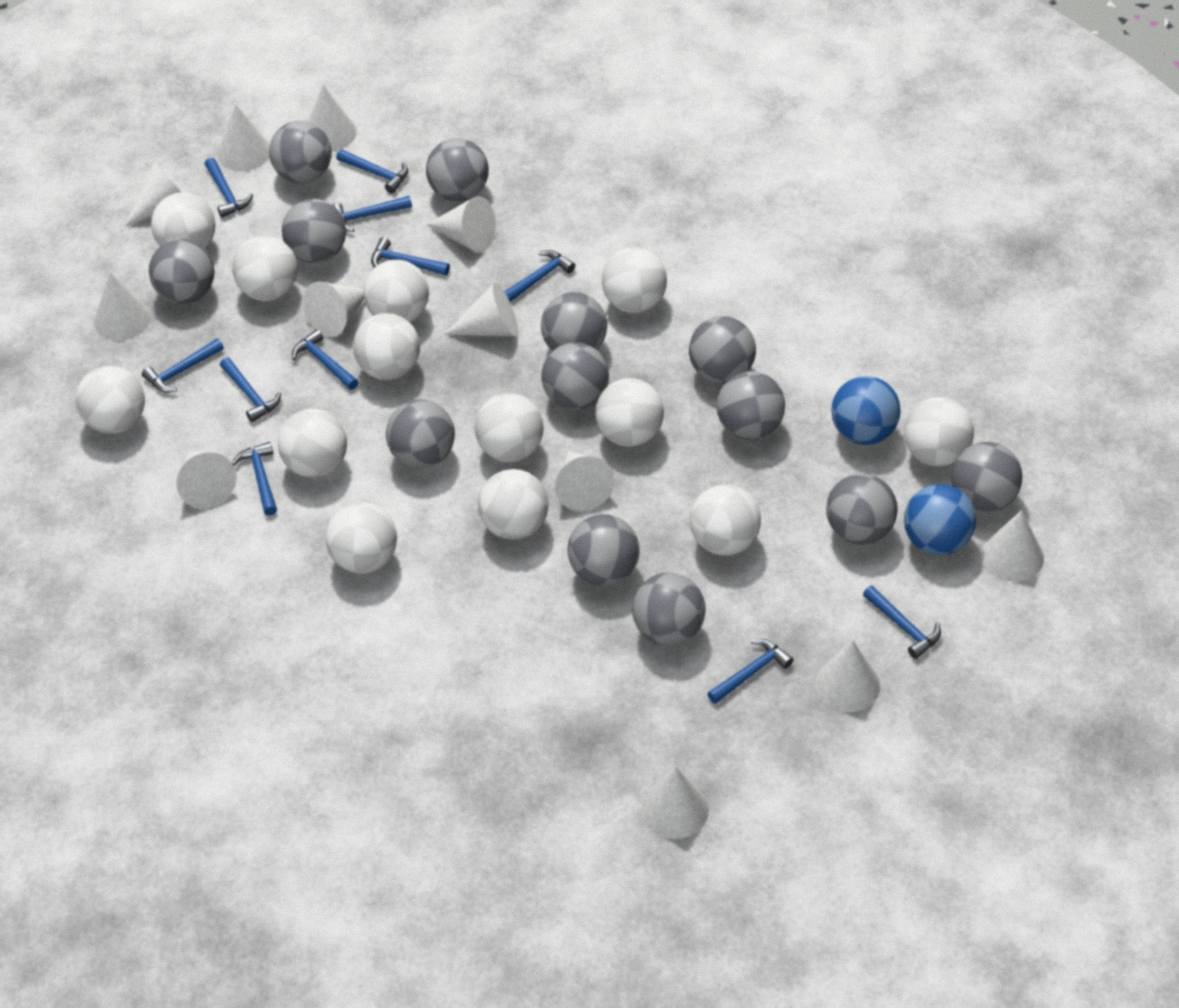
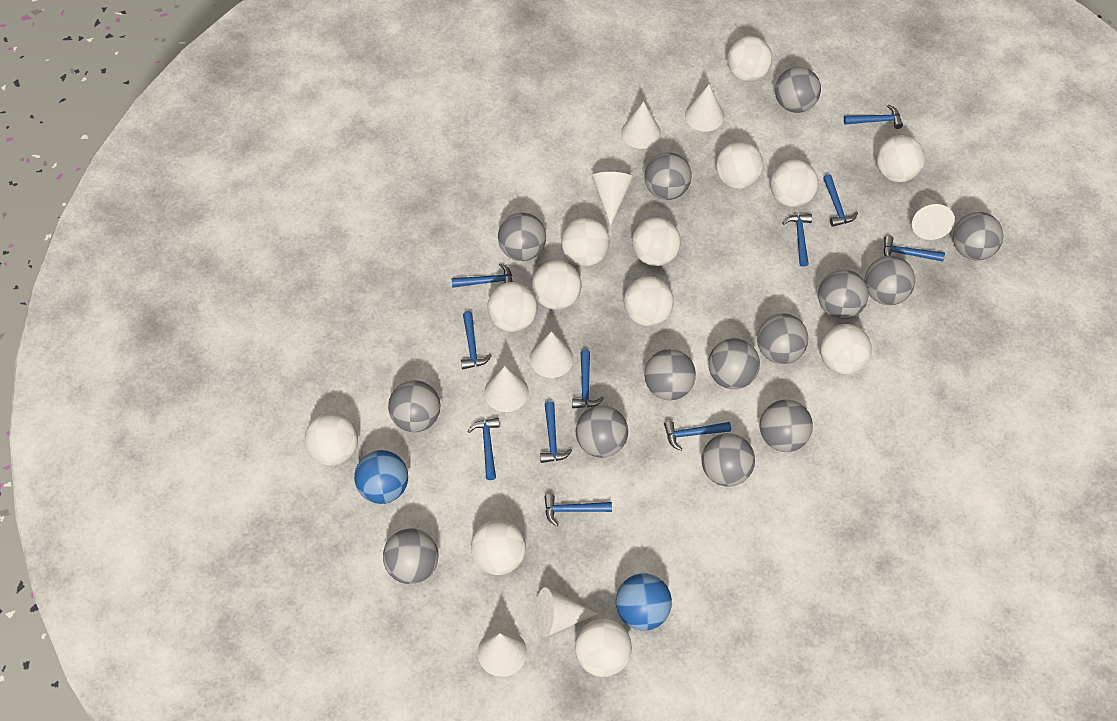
grey ball: [149,239,215,304] [269,121,332,183] [282,199,346,263] [386,399,455,468] [426,138,489,201] [541,292,607,351] [541,342,609,410] [568,514,640,586] [632,573,706,646] [689,316,756,383] [717,371,785,440] [826,474,898,545] [951,442,1023,512] = 13 -> [383,529,438,584] [388,380,440,432] [498,213,546,261] [576,405,628,458] [644,152,692,200] [644,349,696,400] [702,433,755,487] [708,338,760,389] [757,314,808,364] [760,400,813,452] [775,67,821,113] [818,270,869,319] [865,256,915,305] [953,212,1003,260] = 14
white cone: [94,272,151,341] [124,162,182,227] [176,451,237,508] [218,104,270,171] [303,282,364,337] [308,85,357,151] [426,196,496,253] [444,282,518,336] [555,451,615,511] [641,766,709,839] [815,640,880,712] [981,510,1044,582] = 12 -> [478,629,527,677] [484,366,529,412] [530,332,574,378] [535,587,598,637] [592,172,633,226] [621,102,661,149] [685,85,724,132] [912,196,955,240] = 8

